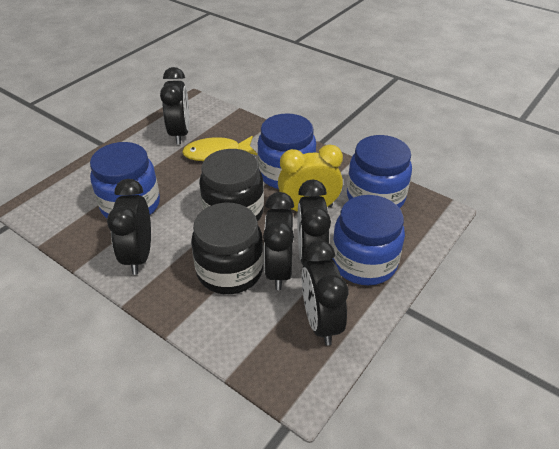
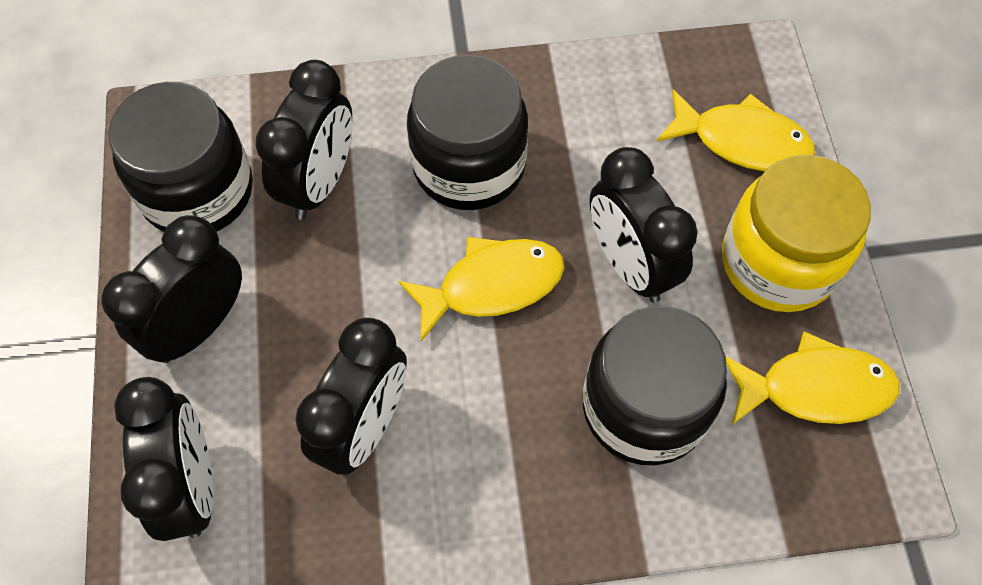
black jar: [191,203,264,294] [199,149,264,222] = 2 -> [108,82,253,232] [407,55,528,210] [583,306,727,465] = 3
blue jar: [90,142,160,218] [257,113,316,189] [332,195,405,285] [347,135,412,208] = 4 -> none = 0
yellow clock: [278,144,343,212] = 1 -> none = 0
yellow fish: [182,136,257,161] = 1 -> [398,237,565,341] [657,90,815,171] [726,331,900,425] = 3
yellow jar: none = 0 -> [722,154,871,312] = 1

